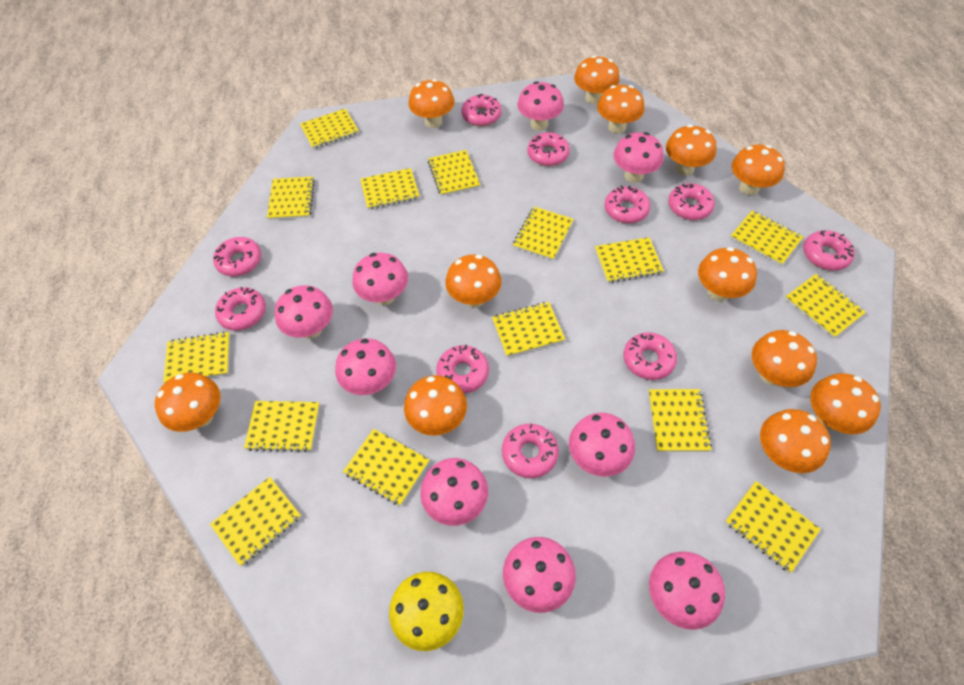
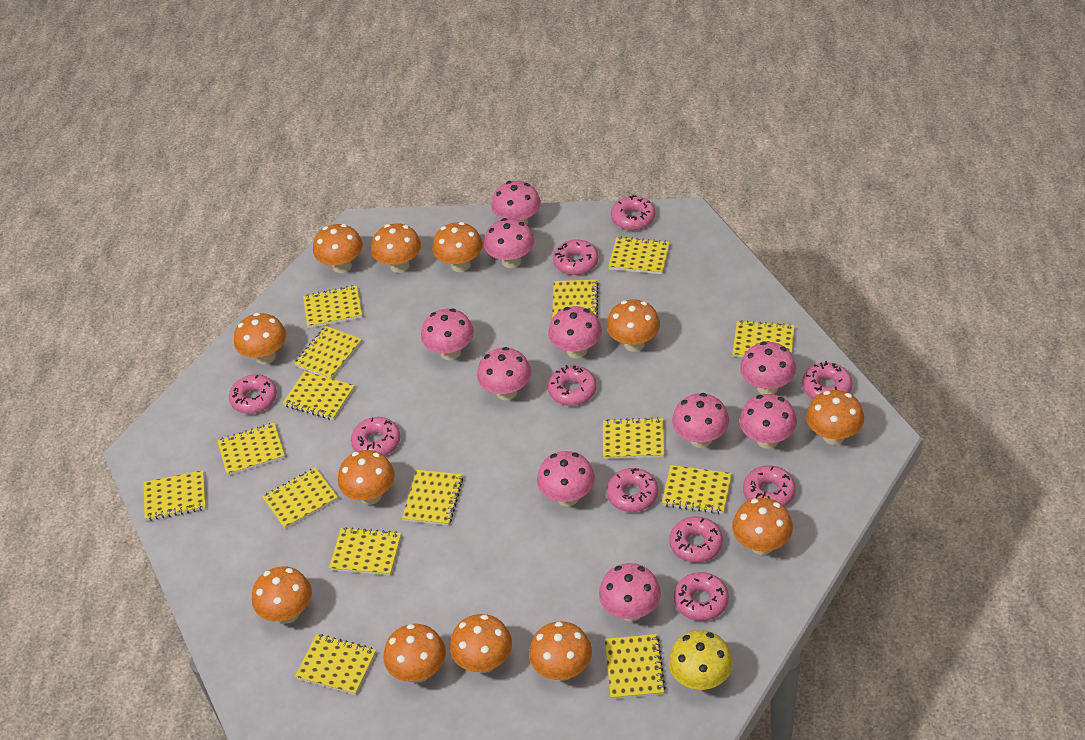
pink mushroom: [275,285,333,339] [335,338,396,395] [352,253,408,305] [420,458,488,526] [503,537,576,613] [517,81,564,131] [569,413,635,477] [613,132,664,183] [649,552,725,630] = 9 -> [421,308,474,360] [477,347,531,400] [484,218,534,268] [491,181,541,225] [537,451,595,506] [548,306,602,359] [599,563,661,621] [672,393,729,448] [739,394,797,449] [740,341,796,394] = 10

